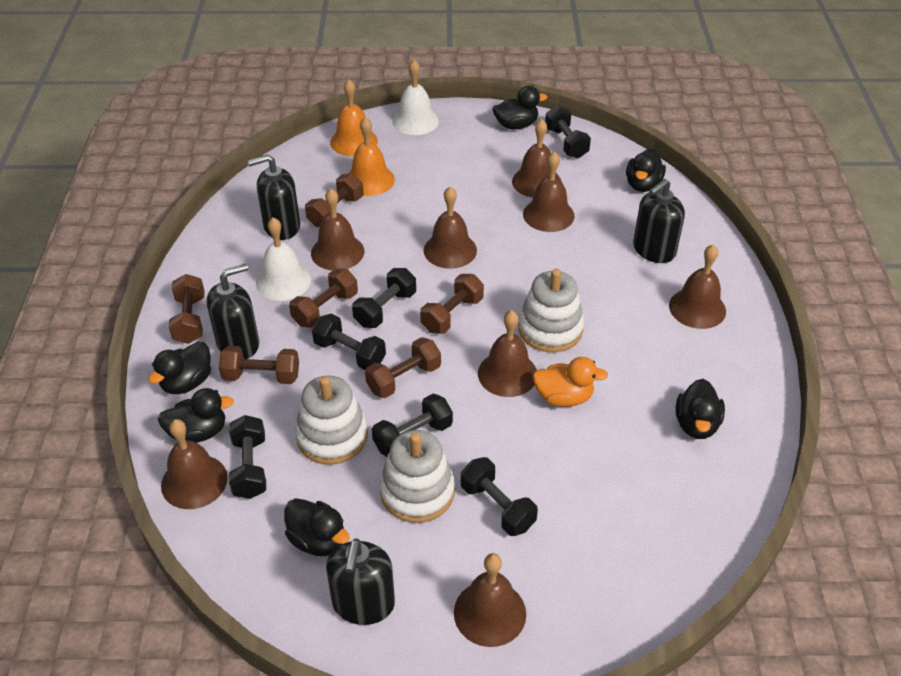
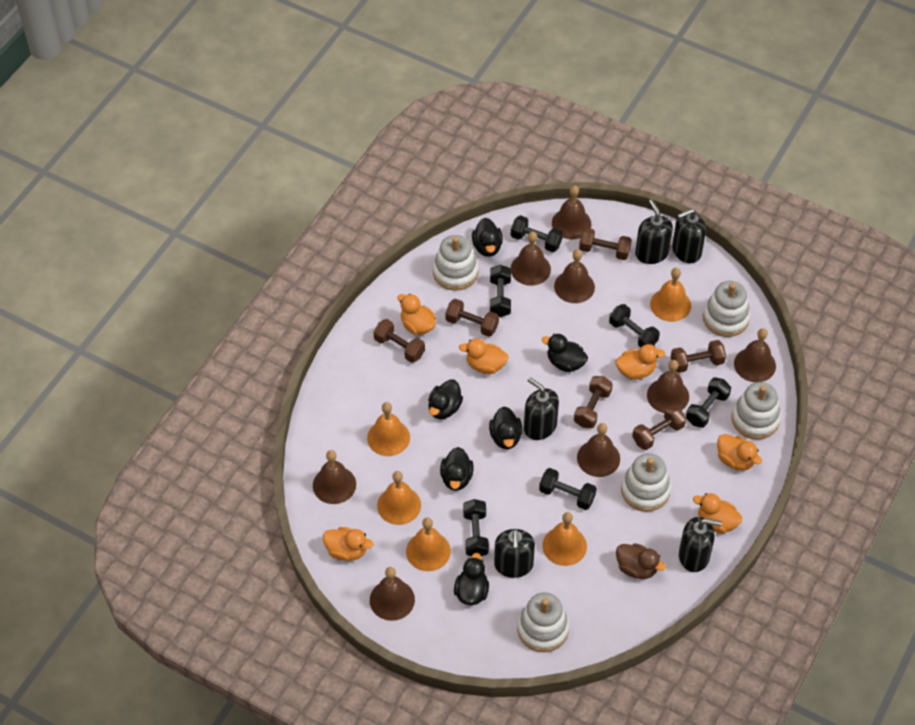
black soap dispenser: [207,264,259,359] [247,154,300,240] [326,538,395,625] [633,179,685,263] = 4 -> [494,529,535,578] [524,378,559,440] [635,200,673,264] [672,209,706,263] [679,517,722,572] = 5
brown duck: none = 0 -> [616,543,666,579] = 1
orange bell: [330,79,378,156] [348,117,395,196] = 2 -> [367,402,410,456] [377,471,421,525] [406,518,451,571] [542,512,587,566] [650,268,691,322] = 5
orange duck: [533,357,608,407] = 1 -> [323,527,373,561] [398,294,436,335] [459,338,508,374] [616,344,665,380] [693,493,742,534] [717,434,762,471] = 6
white bell: [256,217,311,301] [392,60,439,135] = 2 -> none = 0
white stacking toy: [295,375,368,465] [379,430,455,523] [518,269,584,352] = 3 -> [433,235,479,291] [517,592,569,652] [621,453,671,512] [703,281,750,337] [731,382,781,440] = 5

